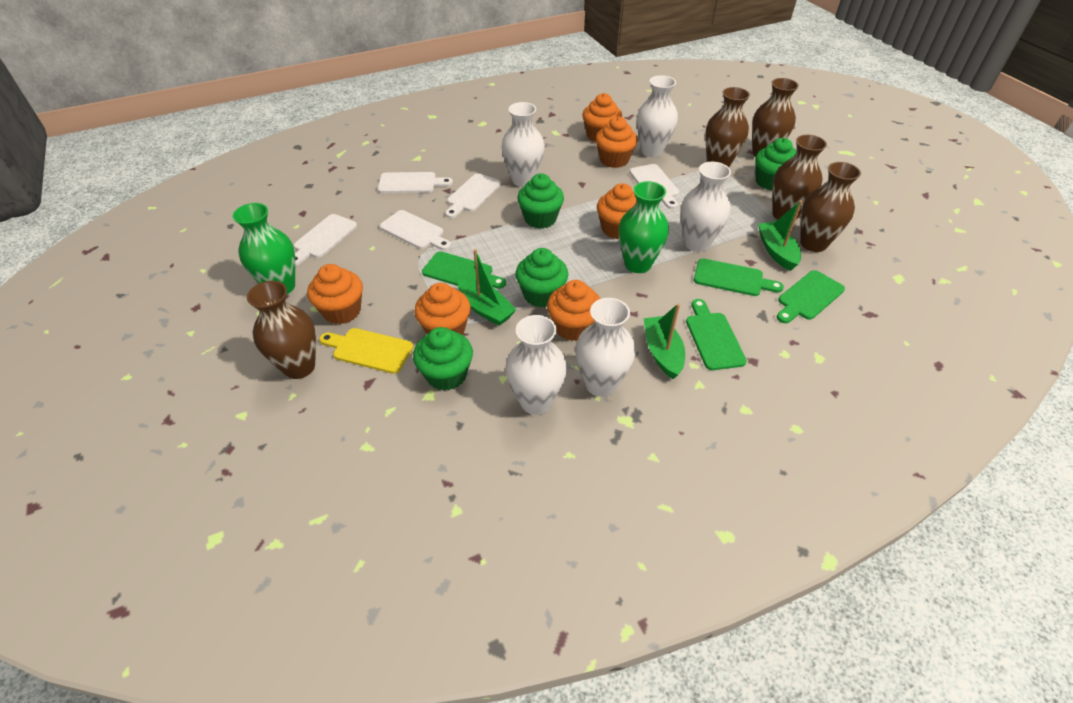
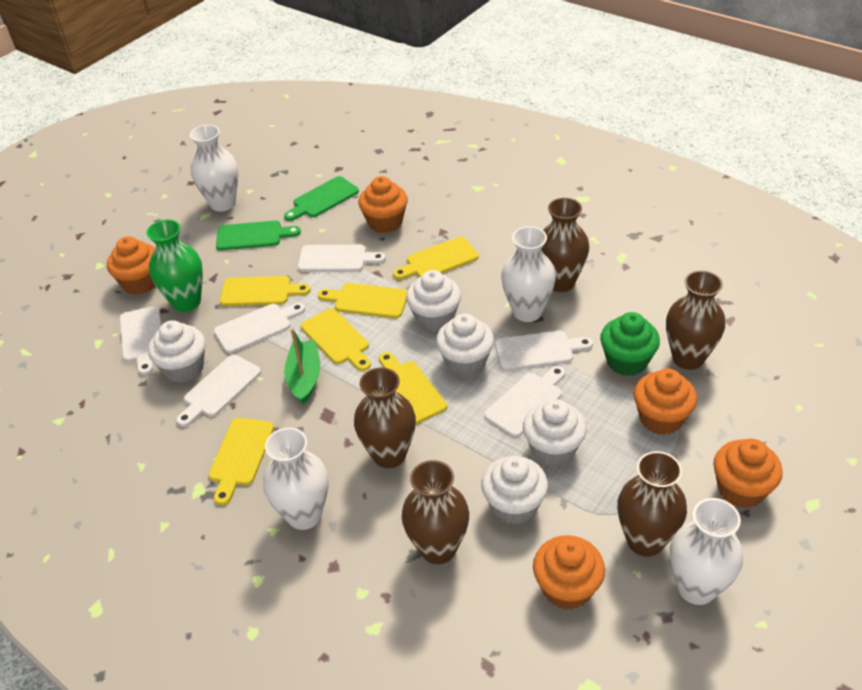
green boat: [458,249,517,326] [644,304,685,379] [758,200,803,271] = 3 -> [284,328,320,405] = 1
green cupcake: [413,327,473,391] [515,248,568,307] [517,174,564,229] [755,138,796,190] = 4 -> [600,312,660,376] = 1
green cutting board: [422,251,506,289] [686,299,747,370] [694,258,784,296] [777,270,845,323] = 4 -> [216,220,301,250] [284,176,359,221] = 2
green vase: [233,203,295,295] [618,181,669,273] = 2 -> [147,219,203,312] = 1
orange cupcake: [307,264,363,324] [414,283,471,334] [547,280,601,341] [582,93,622,142] [596,116,637,168] [597,183,637,239] = 6 -> [107,236,155,295] [359,176,408,233] [533,535,605,610] [634,368,697,435] [713,439,783,508] = 5
white cupcake: none = 0 -> [148,320,205,383] [406,270,461,331] [436,313,494,377] [481,456,548,525] [523,399,587,466] = 5
white cutting board: [293,214,357,266] [378,172,453,193] [380,210,451,250] [445,173,501,218] [629,164,679,209] = 5 -> [120,306,162,375] [176,355,261,427] [214,303,305,353] [298,245,386,272] [484,366,565,437] [495,331,593,371] = 6
white vase: [502,102,544,187] [505,315,567,415] [575,298,635,397] [637,75,678,157] [681,162,731,252] = 5 -> [190,125,238,212] [263,428,328,530] [501,226,556,322] [670,498,743,605] = 4
yellow cutting board: [319,328,413,374] = 1 -> [209,418,274,505] [220,276,311,306] [301,308,371,371] [318,283,407,318] [379,352,447,425] [393,237,479,280] = 6

